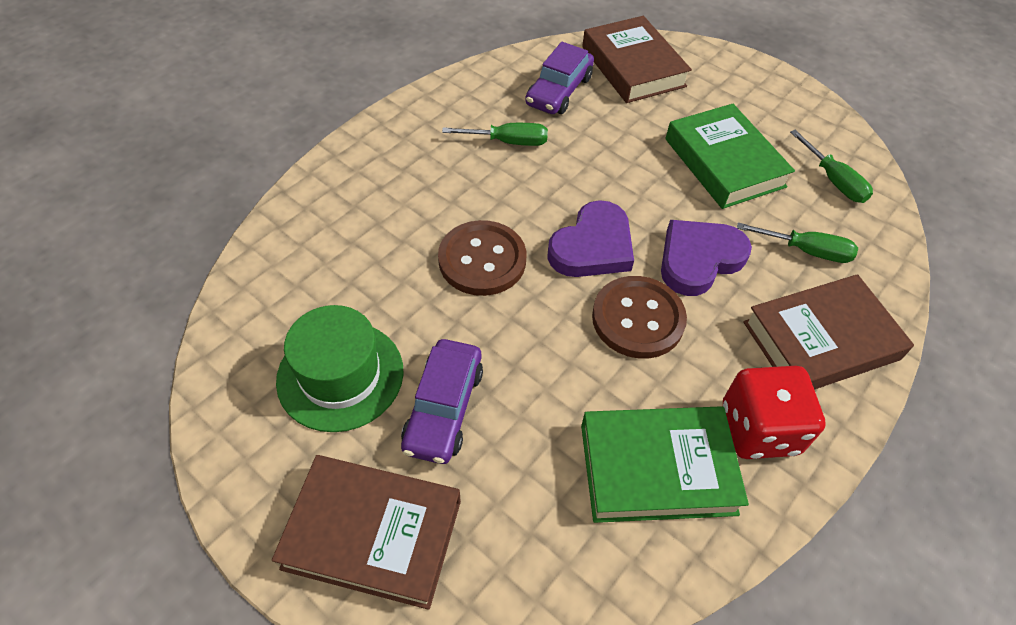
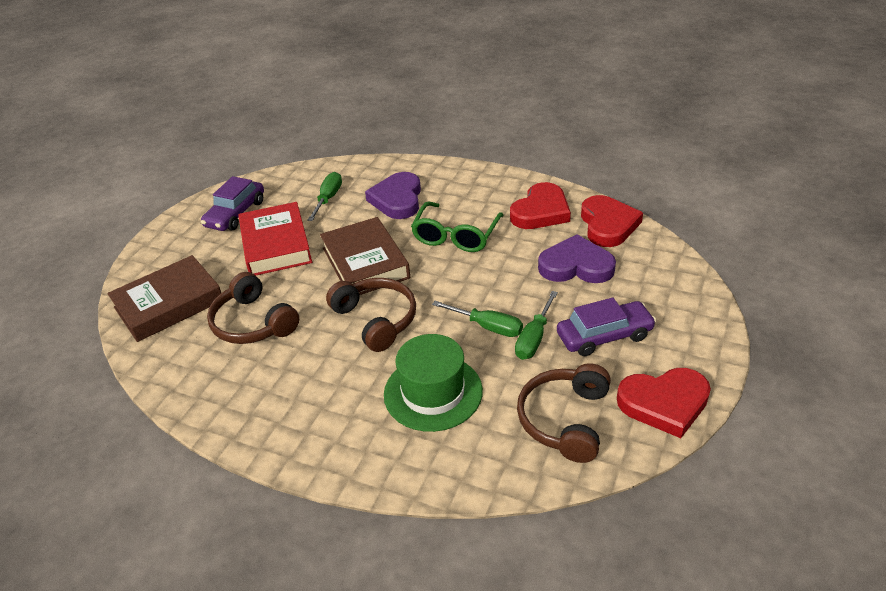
brown book: [272,455,461,610] [582,16,692,103] [743,274,914,390] = 3 -> [107,255,221,342] [320,217,410,295] = 2
brown button: [438,220,526,296] [592,276,687,359] = 2 -> none = 0
brown headphones: none = 0 -> [207,272,299,344] [326,278,416,352] [517,363,611,463] = 3
green book: [581,406,749,523] [665,104,795,209] = 2 -> none = 0
green glasses: none = 0 -> [411,202,504,252] = 1
red book: none = 0 -> [238,202,312,276] = 1
red dice: [723,366,826,459] = 1 -> none = 0
red heart: none = 0 -> [510,182,571,229] [581,195,643,247] [617,368,711,438] = 3

